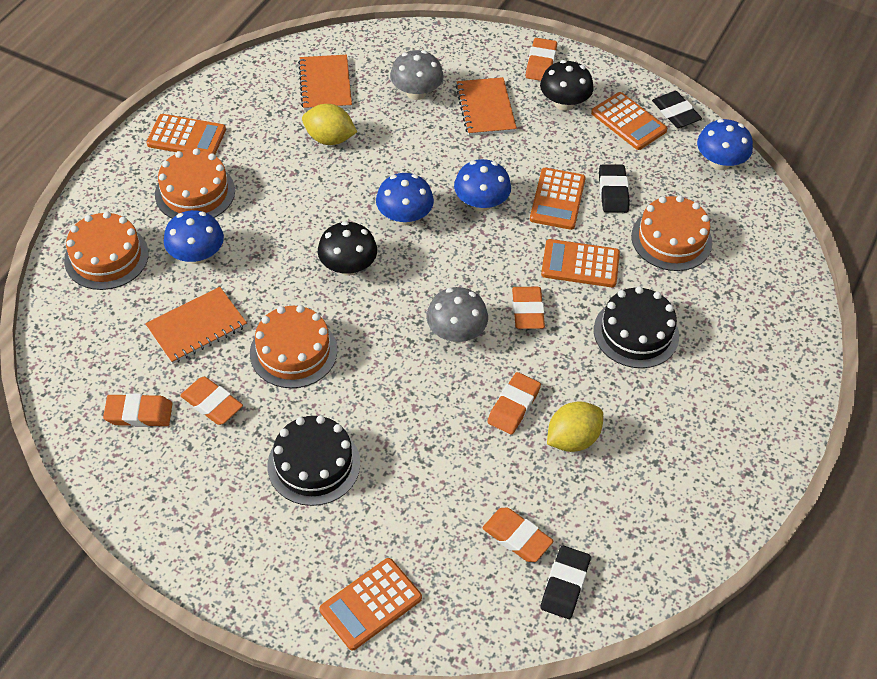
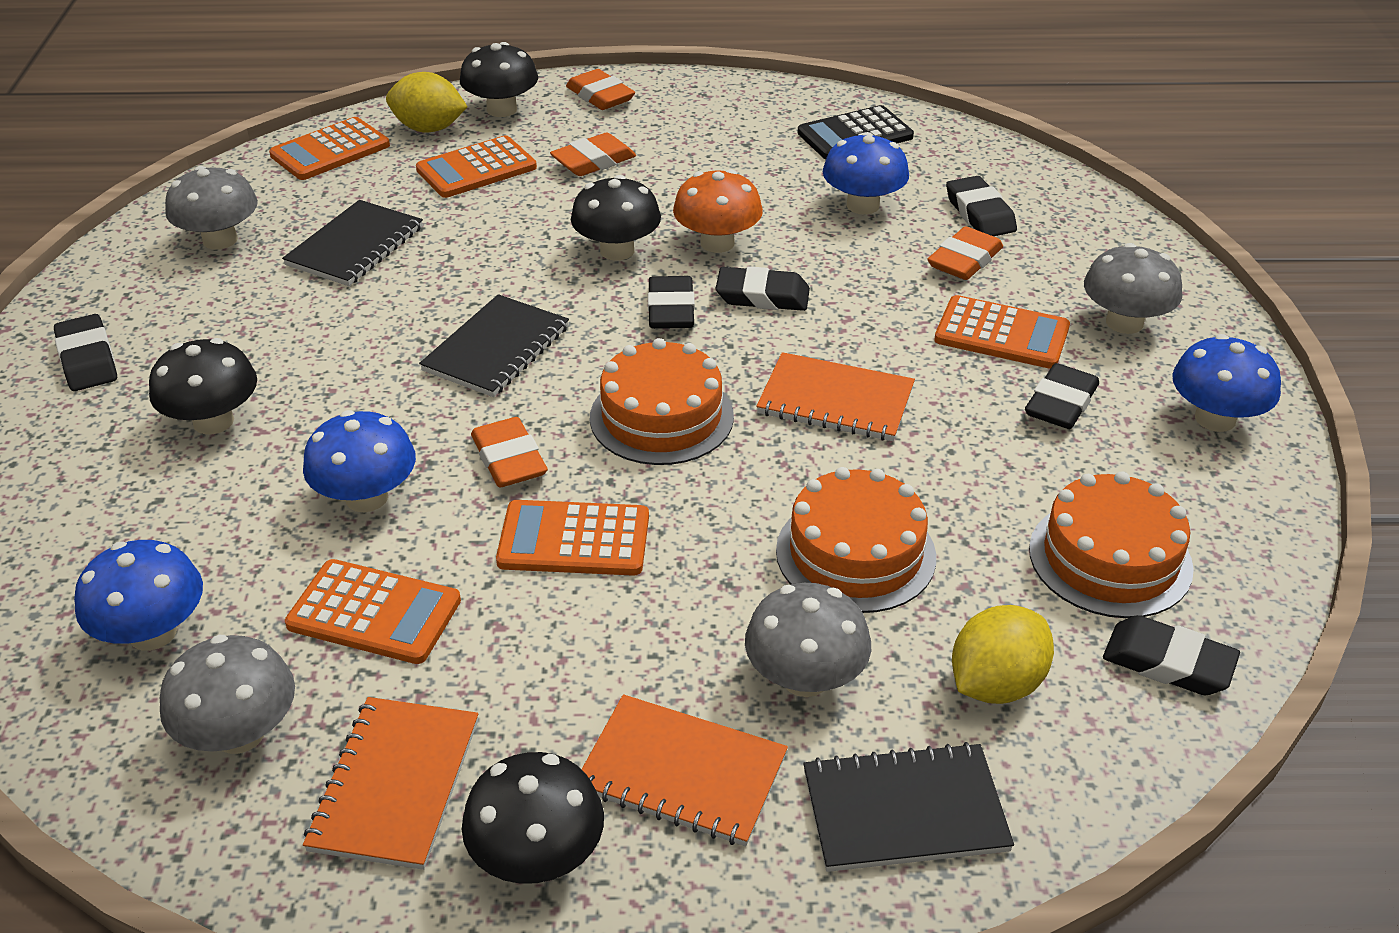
black cake: [267,415,360,506] [594,286,679,368] = 2 -> none = 0
black calculator: none = 0 -> [798,105,914,160] = 1
black eraser: [541,546,591,619] [599,164,630,213] [652,91,702,128] = 3 -> [54,314,117,391] [648,276,695,329] [716,266,810,311] [946,176,1017,236] [1025,363,1099,429] [1103,615,1240,695] = 6
black mushroom: [318,221,377,276] [540,60,594,111] = 2 -> [149,338,257,434] [460,42,538,117] [462,752,604,884] [571,175,661,261] = 4
black notebook: none = 0 -> [282,200,423,286] [419,294,569,397] [803,742,1014,872] = 3
grey mushroom: [390,50,443,100] [426,287,488,342] = 2 -> [160,635,295,754] [165,166,258,250] [745,583,871,697] [1084,243,1182,334] = 4
orange cake: [64,211,149,290] [155,148,235,218] [250,305,337,388] [631,195,712,271] = 4 -> [590,338,734,465] [776,467,936,613] [1029,471,1194,618] = 3
orange eraser: [103,393,172,427] [180,377,243,425] [482,508,554,562] [487,372,541,435] [512,287,545,329] [526,38,557,81] = 6 -> [471,417,548,487] [550,133,636,176] [566,69,635,110] [928,226,1003,280] = 4
orange mushroom: none = 0 -> [673,169,763,253] = 1

